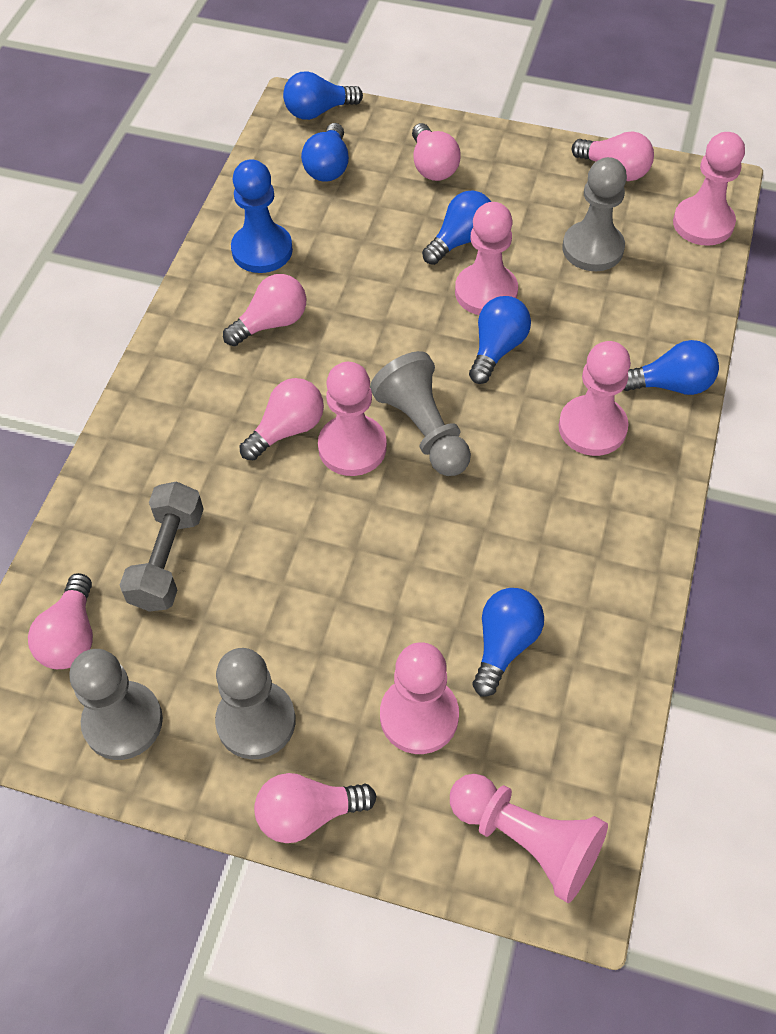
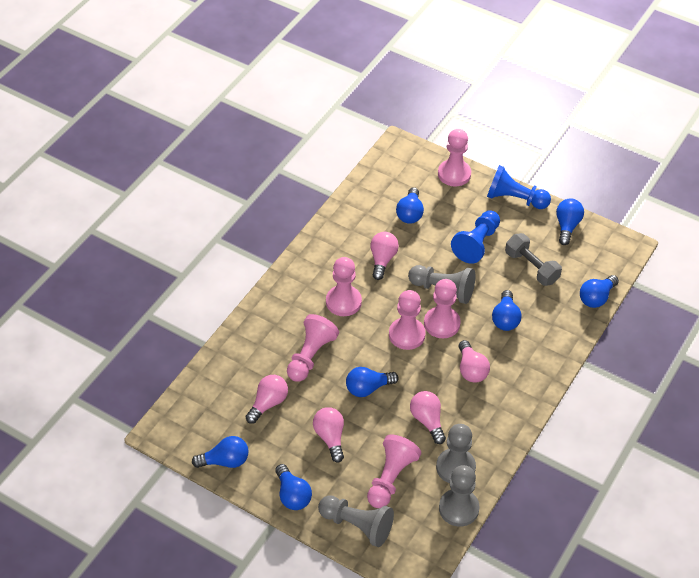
blue light bulb: [283,71,363,120] [301,123,349,182] [422,190,491,265] [469,296,531,384] [473,588,544,697] [624,340,719,395] = 6 -> [192,436,249,468] [275,464,312,510] [346,367,399,397] [396,187,424,224] [492,290,521,331] [556,198,584,245] [580,275,619,308] = 7
blue pawn: [231,159,293,273] = 1 -> [451,210,500,264] [487,165,551,209] = 2
pink light bulb: [28,573,93,669] [223,274,306,346] [239,378,324,460] [254,773,376,843] [412,123,461,181] [572,132,654,181] = 6 -> [246,375,288,424] [313,407,344,463] [370,232,399,280] [410,391,446,444] [459,340,490,383] = 5

